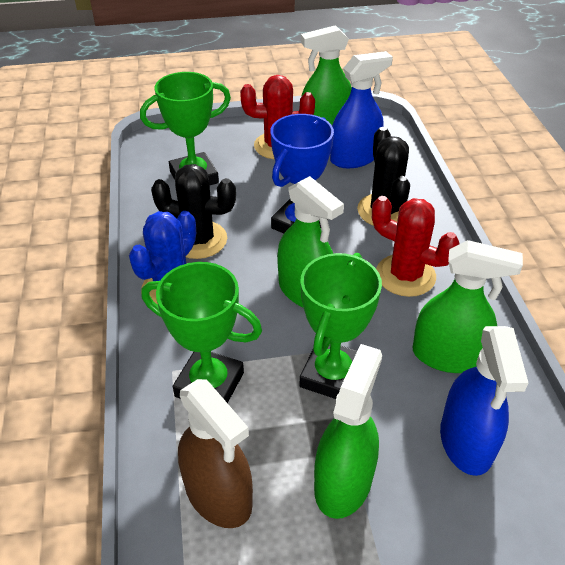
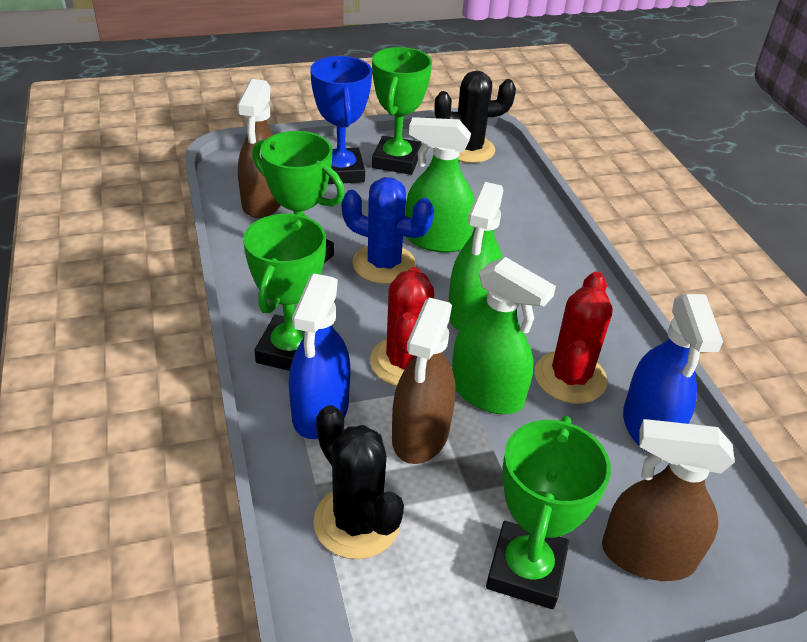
brown spray bottle: [178,379,253,528] = 1 -> [237,79,281,218] [392,297,456,464] [602,419,735,581] = 3
green spray bottle: [277,176,344,308] [301,25,352,125] [314,344,382,519] [413,240,523,373] = 4 -> [406,117,475,253] [449,182,503,331] [452,257,556,414] = 3
green trophy: [140,72,231,185] [141,262,262,403] [299,253,382,399] = 3 -> [243,214,326,371] [252,131,345,263] [372,47,432,175] [486,416,611,609] = 4

